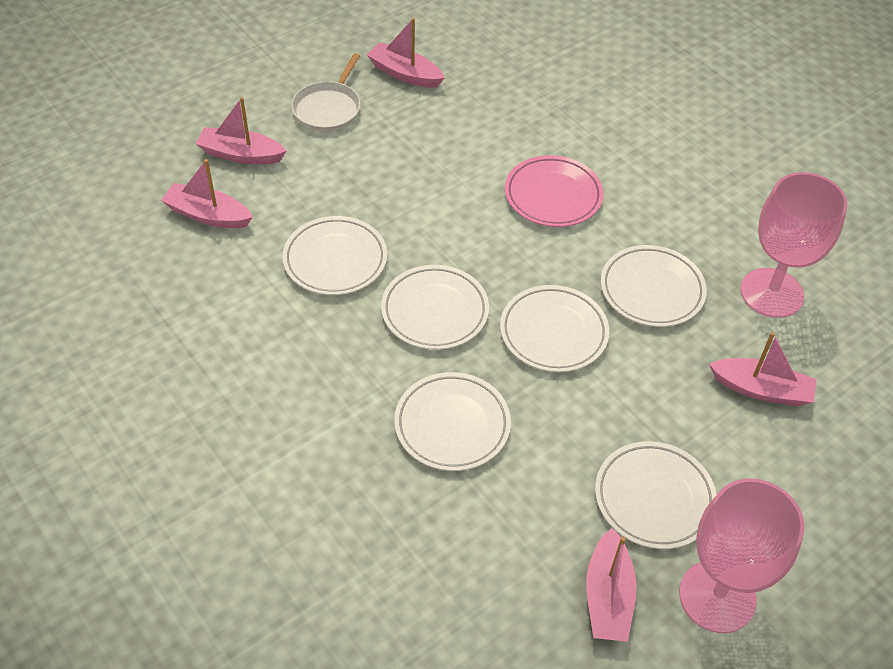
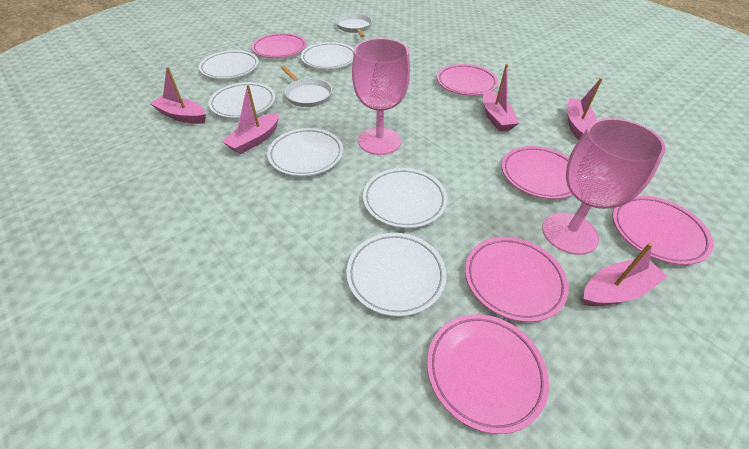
pink plate: [505,155,603,227] = 1 -> [251,33,306,58] [427,314,549,434] [437,64,498,96] [465,237,569,322] [502,146,573,199] [613,195,713,265] = 6
white pan: [291,53,361,132] = 1 -> [281,66,332,107] [336,14,372,37] = 2

